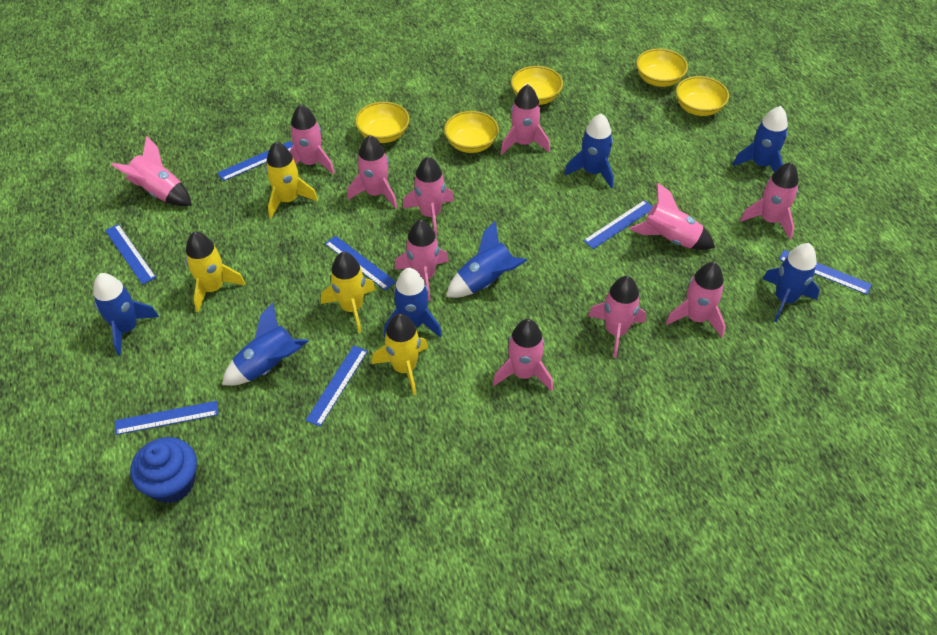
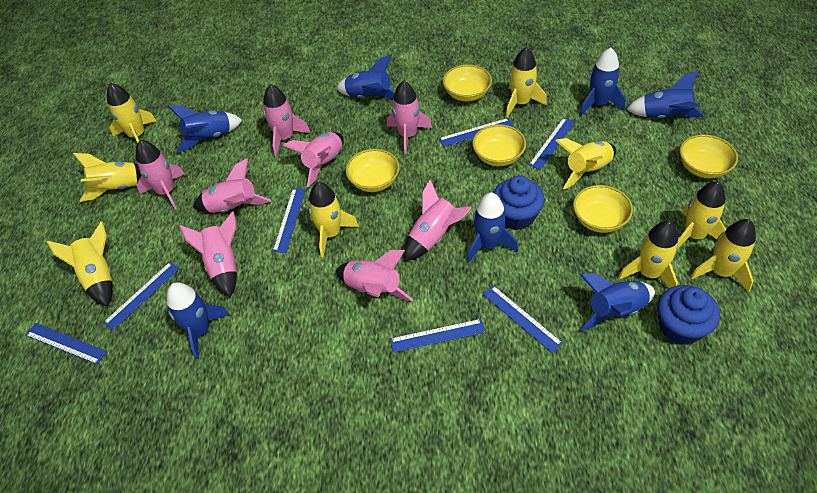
blue cupcake: [130,437,197,503] = 1 -> [493,176,545,230] [658,285,720,345] = 2
pink rocket: [111,136,192,206] [289,104,335,174] [347,135,397,209] [394,220,449,301] [403,156,454,236] [493,319,553,391] [501,84,550,154] [588,276,646,358] [629,182,715,250] [666,262,725,337] [740,162,799,239] = 11 -> [136,140,185,209] [179,211,237,298] [193,158,271,213] [263,84,311,156] [283,132,344,188] [336,250,413,301] [387,81,432,154] [404,180,472,261] = 8
yellow rocket: [186,232,246,312] [266,142,318,219] [321,252,376,333] [372,313,428,395] = 4 -> [47,221,113,307] [73,153,141,202] [107,83,156,143] [308,182,359,257] [506,47,547,118] [555,138,616,190] [618,221,678,288] [677,181,726,249] [690,219,756,292] = 9

